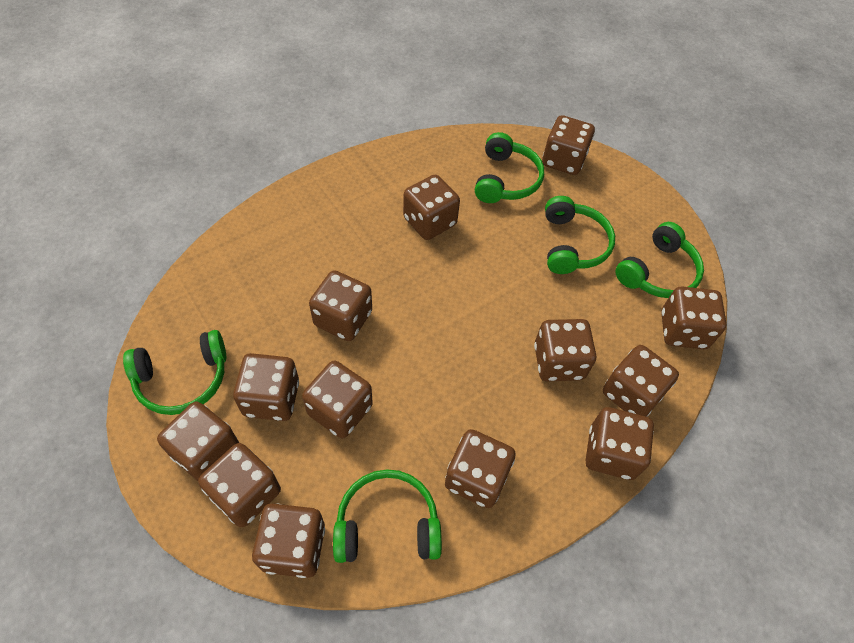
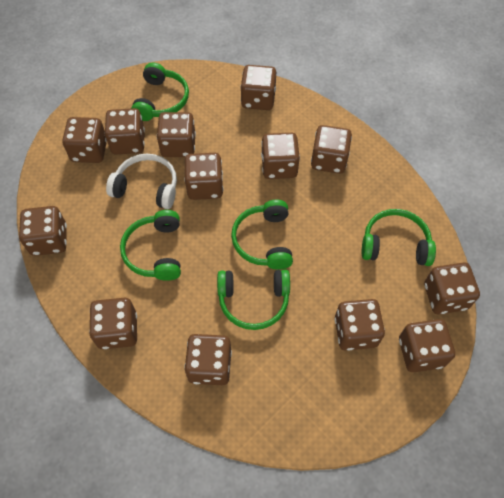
white headphones: none = 0 -> [106,154,177,209] = 1

